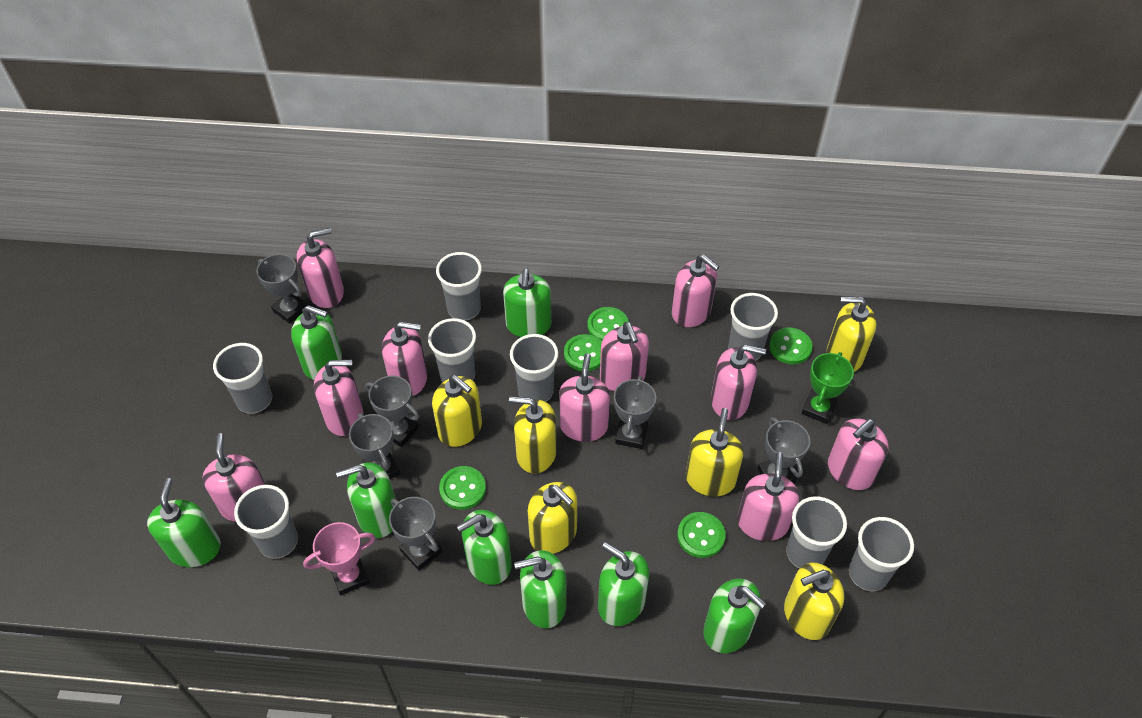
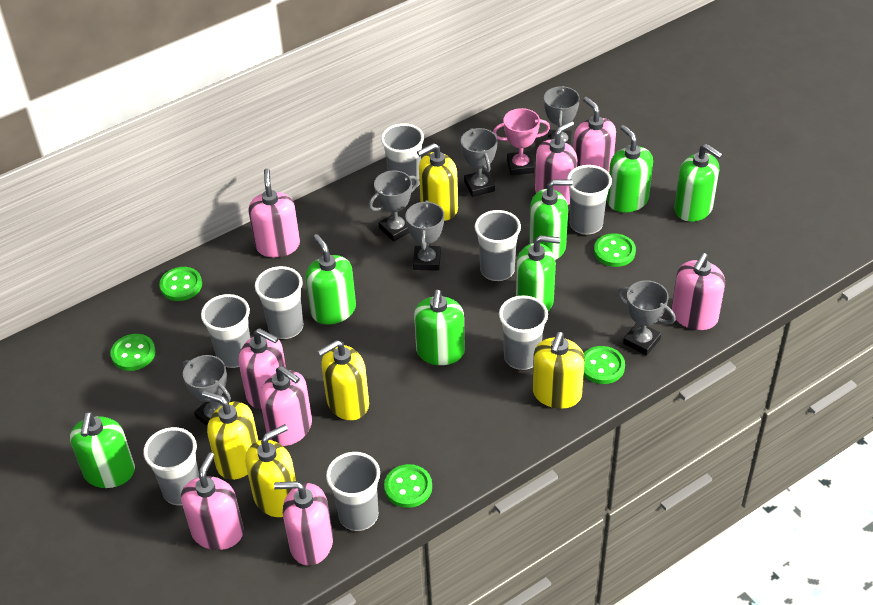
green soap dispenser: [147,478,221,567] [291,305,342,380] [336,462,395,538] [457,510,512,585] [503,268,551,337] [514,550,567,628] [598,542,649,626] [703,579,766,653] = 8 -> [70,412,135,488] [305,234,356,325] [414,290,465,365] [516,235,561,312] [529,179,573,260] [607,125,653,212] [674,144,723,222] = 7
green trophy: [801,352,854,424] = 1 -> none = 0
pink soap dispenser: [202,433,266,522] [297,228,344,308] [314,360,364,436] [382,322,428,396] [559,353,610,442] [600,322,649,391] [672,254,719,327] [711,345,766,420] [737,452,799,541] [828,419,889,490] = 10 -> [181,452,244,550] [239,328,286,409] [248,168,300,257] [260,366,312,446] [274,481,333,566] [535,121,578,205] [573,97,616,172] [672,253,725,330] = 8
yellow soap dispenser: [432,375,482,447] [509,397,557,474] [528,482,577,554] [686,408,744,497] [784,563,844,640] [826,297,877,372] = 6 -> [202,391,259,480] [245,424,296,517] [317,340,369,420] [417,143,458,221] [532,332,585,409] = 5

